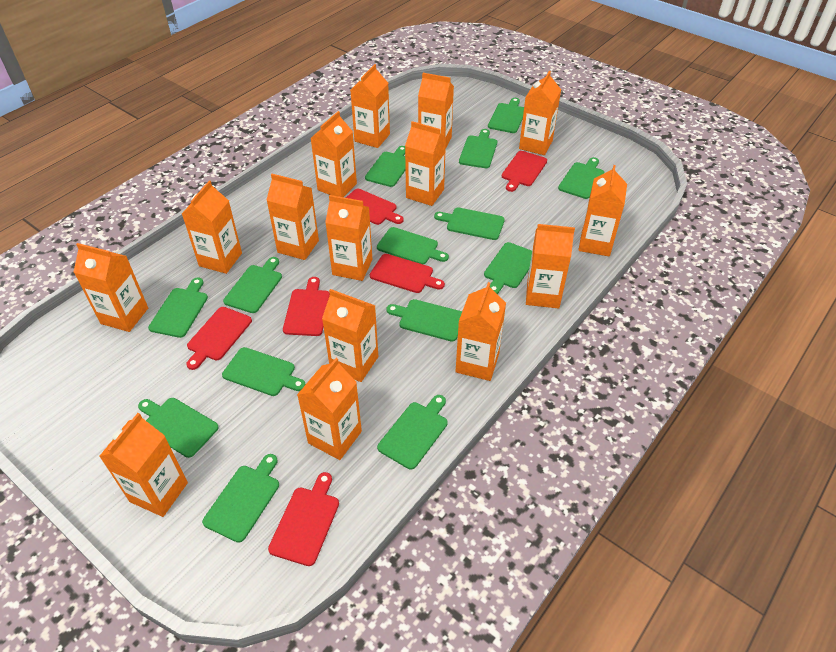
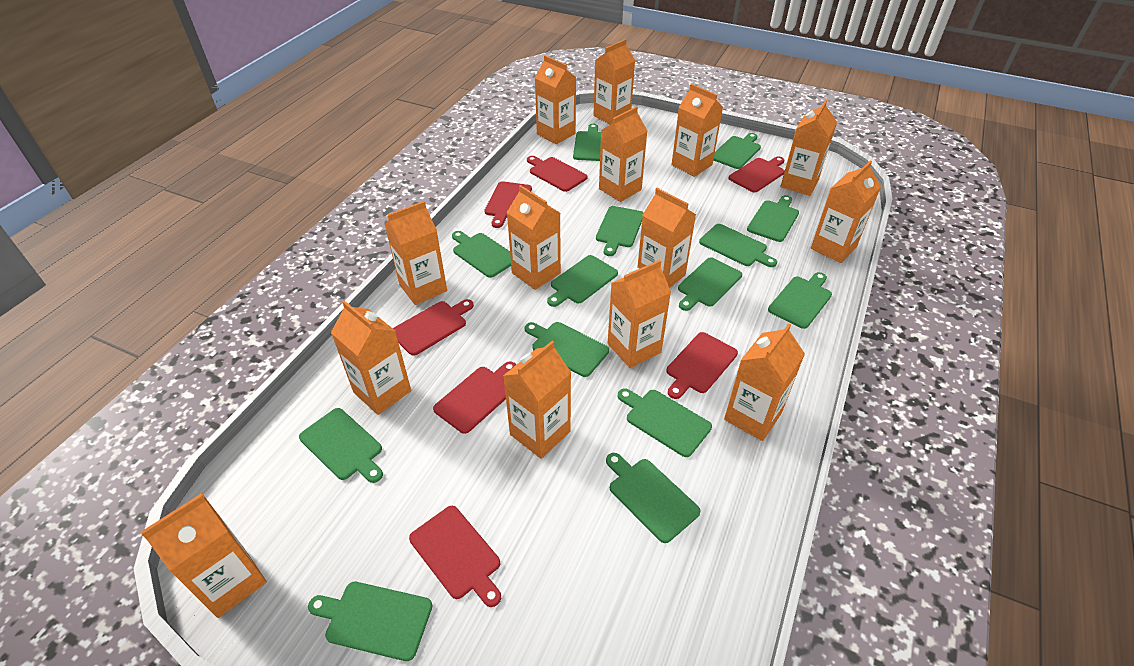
orange carton: [74,243,148,332] [99,413,188,517] [182,181,242,274] [267,174,319,260] [297,358,362,460] [311,111,357,197] [322,289,379,382] [325,195,372,281] [350,64,390,148] [405,121,446,206] [418,73,454,147] [456,282,506,381] [519,71,561,155] [526,224,575,309] [578,165,627,256] = 15 -> [141,494,267,618] [331,301,411,415] [384,201,447,305] [503,341,571,459] [507,185,561,290] [535,55,576,144] [593,39,635,125] [599,106,647,202] [608,260,671,368] [637,188,696,288] [671,84,723,177] [724,324,805,441] [780,100,837,196] [811,161,881,263] = 14
red cutting board: [186,307,252,370] [268,472,339,566] [283,277,330,336] [346,189,404,225] [370,254,445,293] [502,151,547,192] = 6 -> [393,299,474,356] [409,506,501,607] [433,361,516,434] [485,181,532,228] [527,156,588,192] [666,332,738,399] [728,156,785,192] = 7

